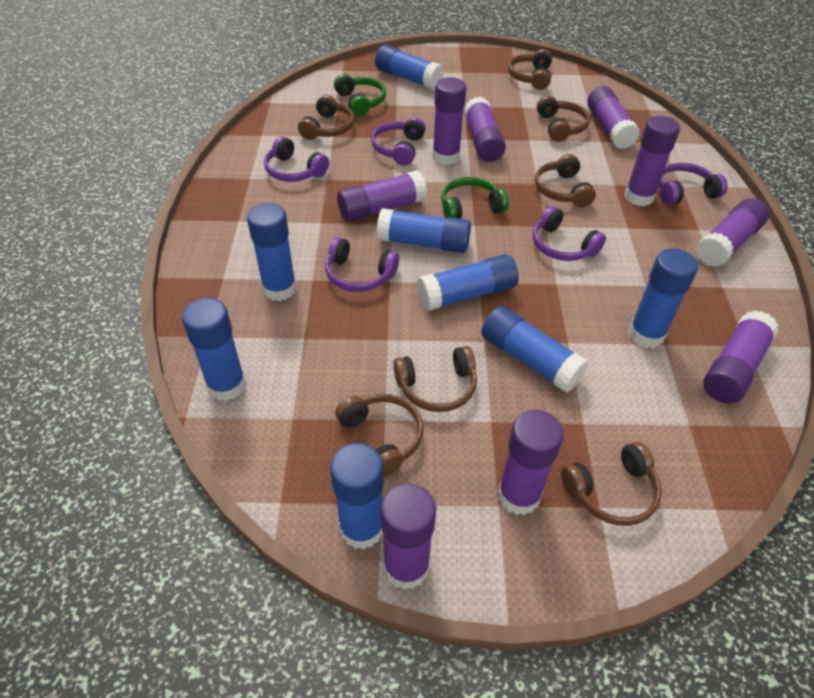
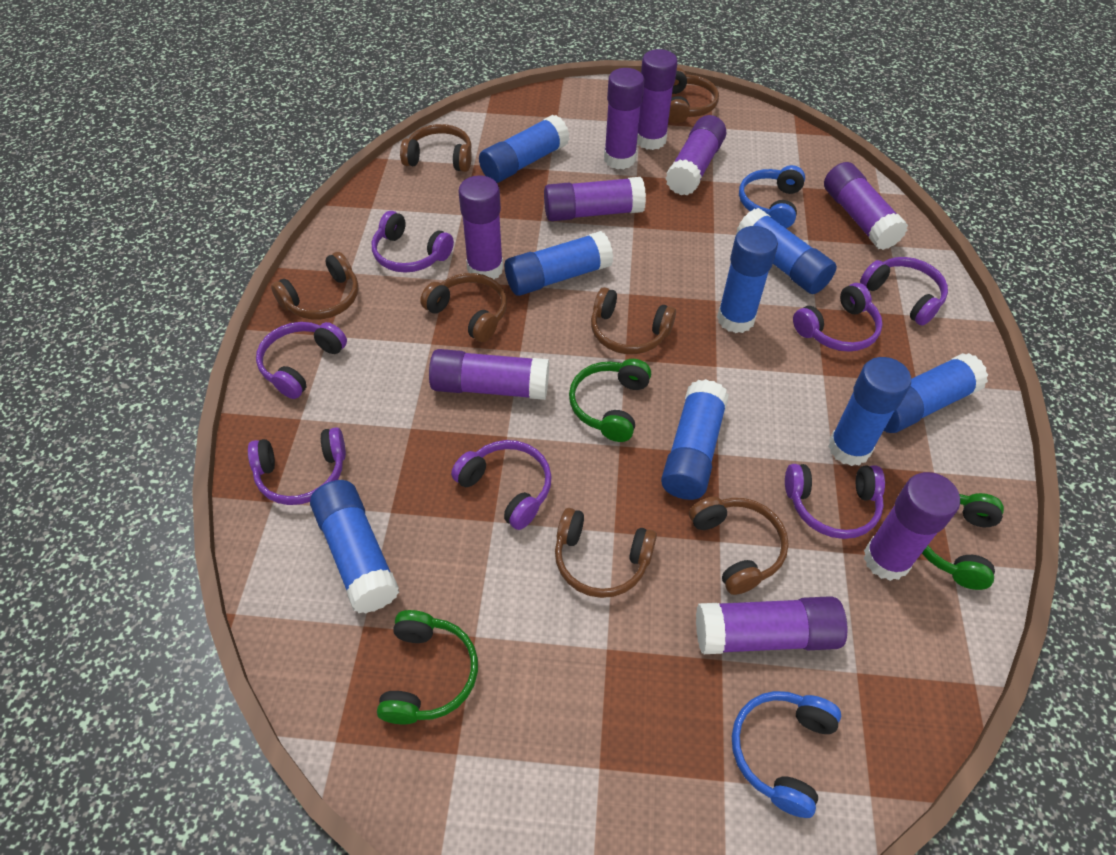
blue headphones: none = 0 -> [732,691,841,818] [739,165,805,228] = 2
green headphones: [334,74,386,116] [441,177,509,219] = 2 -> [377,610,478,724] [569,359,651,442] [922,493,1004,590] = 3
purple headphones: [264,136,329,182] [325,237,399,292] [371,117,426,166] [533,206,606,261] [659,163,728,205] = 5 -> [248,427,346,505] [256,322,347,399] [372,211,454,273] [451,440,552,530] [785,464,885,539] [793,283,883,352] [860,257,948,326] = 7

